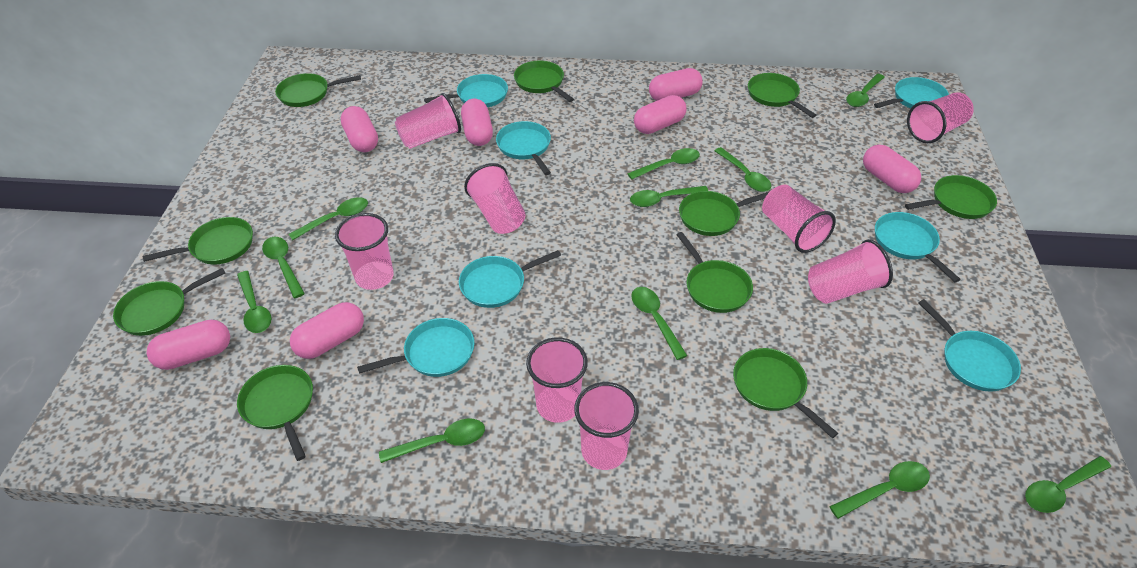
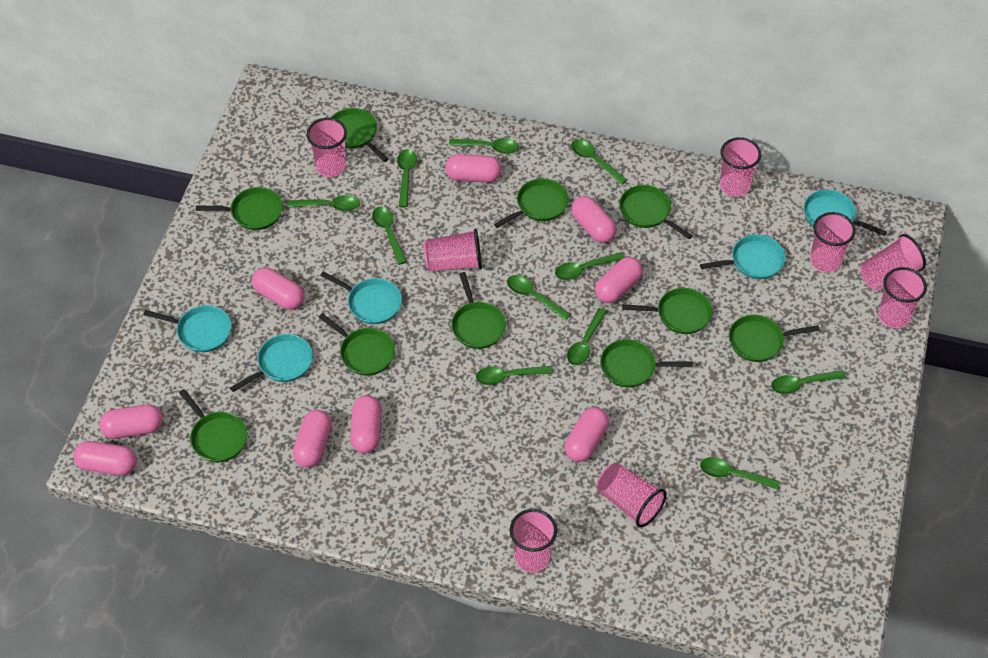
pink capsule: [147,320,230,370] [290,302,364,359] [341,106,378,152] [461,99,493,146] [634,95,687,134] [649,68,703,101] [863,145,921,193] = 7 -> [74,441,137,475] [99,404,163,439] [252,268,304,310] [293,410,332,467] [350,395,381,453] [445,154,502,183] [565,407,609,462] [571,196,617,243] [595,257,643,303] = 9
turquoise pan: [357,318,474,377] [424,74,508,107] [459,250,561,308] [496,121,551,175] [874,77,949,109] [875,212,961,282] [919,299,1021,392] = 7 -> [143,305,232,352] [230,334,313,392] [320,271,402,324] [700,235,786,279] [804,190,887,236] = 5

